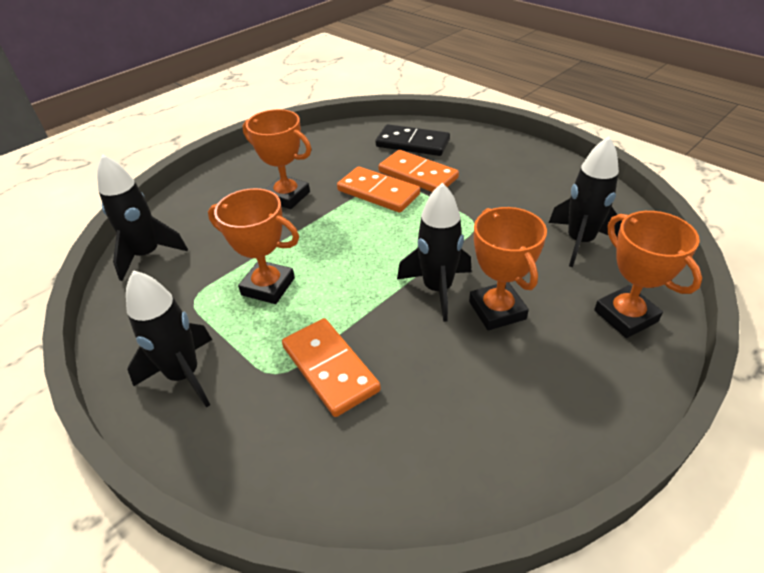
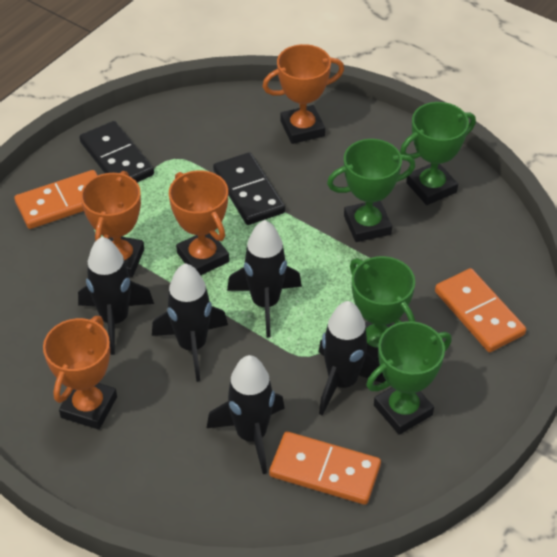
black domino: [376,124,450,156] = 1 -> [79,121,154,182] [213,152,285,225] = 2
black rocket: [97,154,188,281] [126,270,212,408] [397,183,471,322] [549,136,622,267] = 4 -> [78,237,154,355] [152,263,228,382] [207,355,285,474] [227,220,302,338] [318,301,386,415] = 5
green trophy: none = 0 -> [327,139,415,242] [350,256,415,361] [366,321,452,435] [400,102,476,205] = 4

